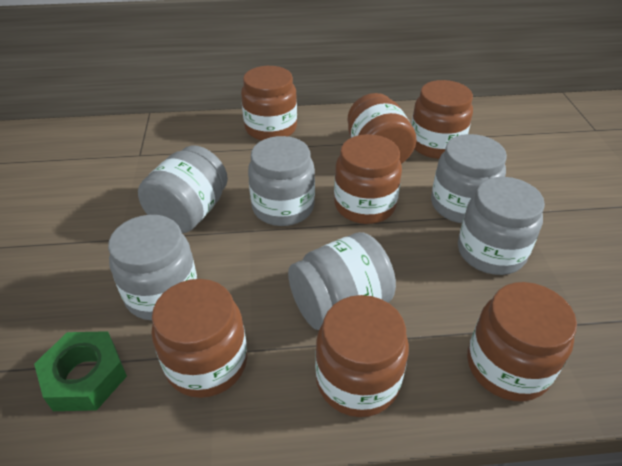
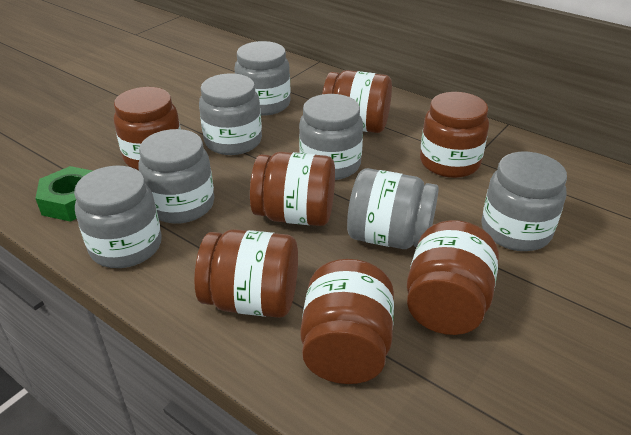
grey jar: [108,215,197,320] [138,145,228,233] [248,136,315,226] [288,232,396,330] [431,134,507,223] [458,177,545,275] = 6 -> [74,166,162,268] [138,129,214,224] [199,73,262,155] [235,41,291,116] [299,94,363,180] [347,168,439,249] [481,152,567,251] = 7

